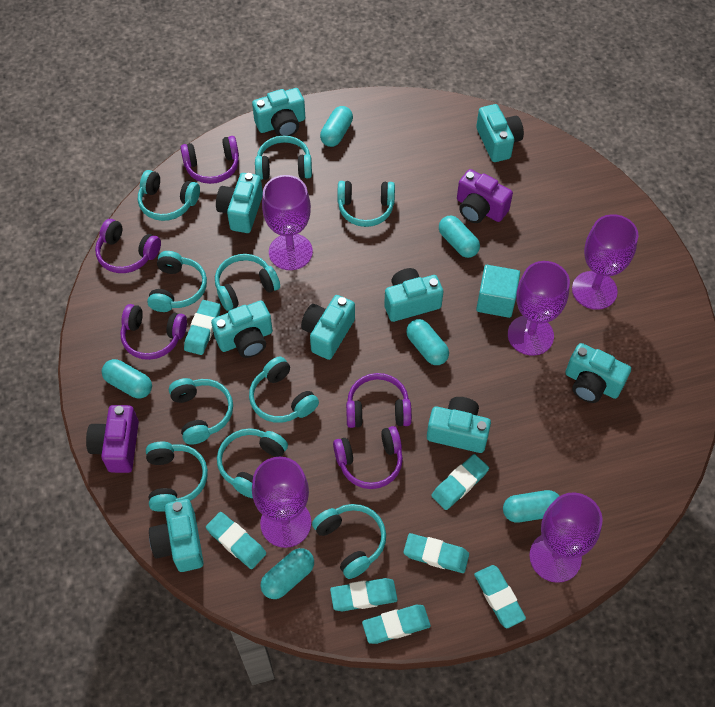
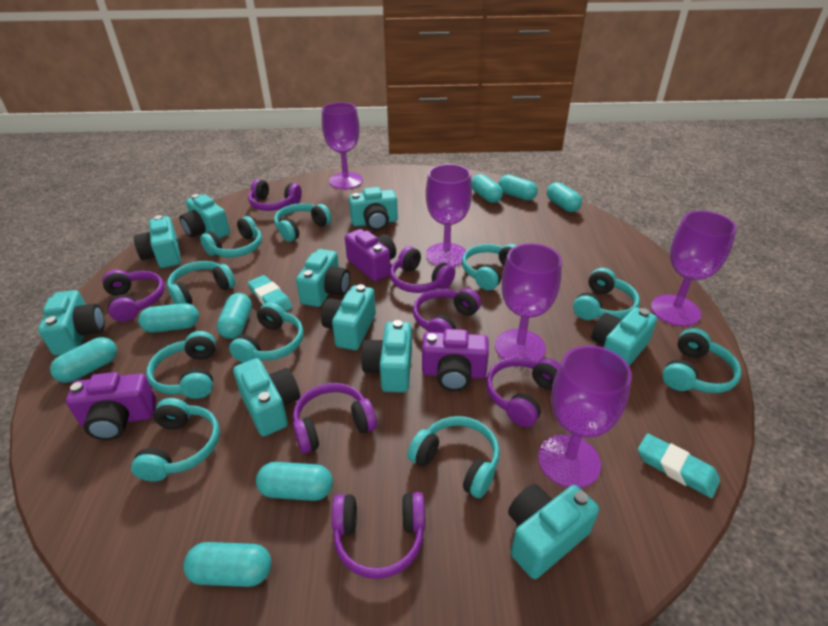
purple camera: [86,405,139,473] [457,169,513,223] = 2 -> [66,372,156,440] [345,229,396,282] [422,329,489,391] = 3
purple headphones: [95,219,161,273] [120,304,187,360] [180,136,239,184] [333,426,403,489] [346,373,412,428] = 5 -> [102,270,165,322] [248,179,302,211] [293,383,377,454] [332,492,425,579] [390,246,455,293] [413,288,481,333] [486,357,560,427] = 7
turquoise camera: [149,499,204,572] [211,301,273,358] [216,173,263,233] [252,88,305,136] [301,295,355,360] [384,268,443,322] [427,397,491,453] [476,104,524,162] [565,343,631,403] = 9 -> [38,290,105,355] [134,215,181,268] [180,194,230,239] [233,358,300,437] [296,249,350,307] [321,284,376,350] [349,187,398,231] [361,320,412,393] [508,484,599,579] [591,307,657,366] = 10
turquoise capsule: [102,359,152,399] [260,548,314,599] [320,106,353,147] [406,319,449,365] [439,215,480,258] [503,490,559,523] = 6 -> [50,337,117,383] [138,303,199,333] [184,542,272,587] [217,293,252,339] [256,462,333,501] [471,174,503,203] [498,175,538,200] [547,182,582,212] = 8
turquoise cube: [476,265,520,318] = 1 -> none = 0
turquoise eraser: [184,300,221,355] [206,512,266,569] [330,578,398,611] [362,605,431,644] [403,533,469,573] [431,454,489,510] [474,565,526,628] = 7 -> [248,275,292,311] [638,433,720,498] = 2

